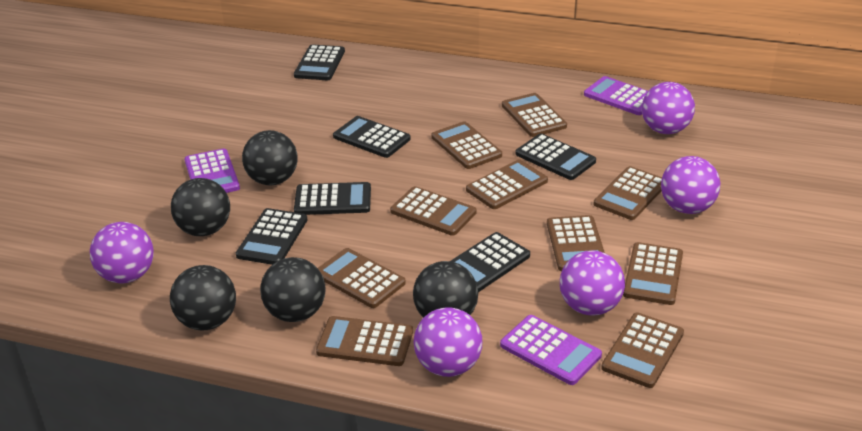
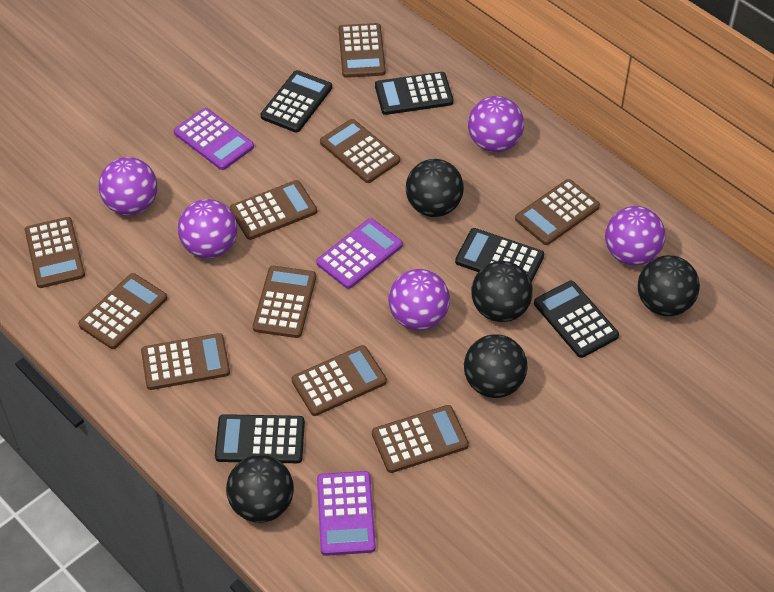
black calculator: [236,208,308,265] [294,44,345,80] [294,182,371,215] [333,116,411,158] [450,232,530,292] [515,133,596,180] = 6 -> [215,414,305,463] [261,70,332,133] [375,72,453,115] [455,228,544,283] [534,281,619,358] = 5

